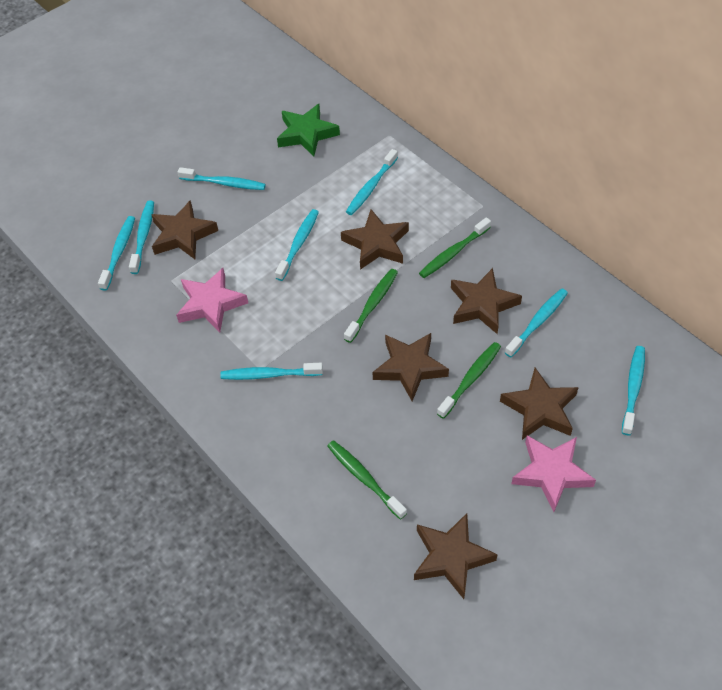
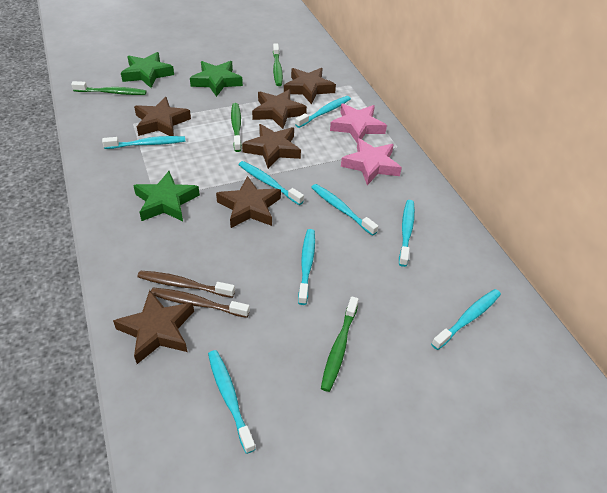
brown toothbrush: none = 0 -> [137,270,235,298] [151,288,250,318] = 2
green star: [277,104,340,157] = 1 -> [121,52,174,88] [133,171,200,222] [190,61,243,97] = 3

